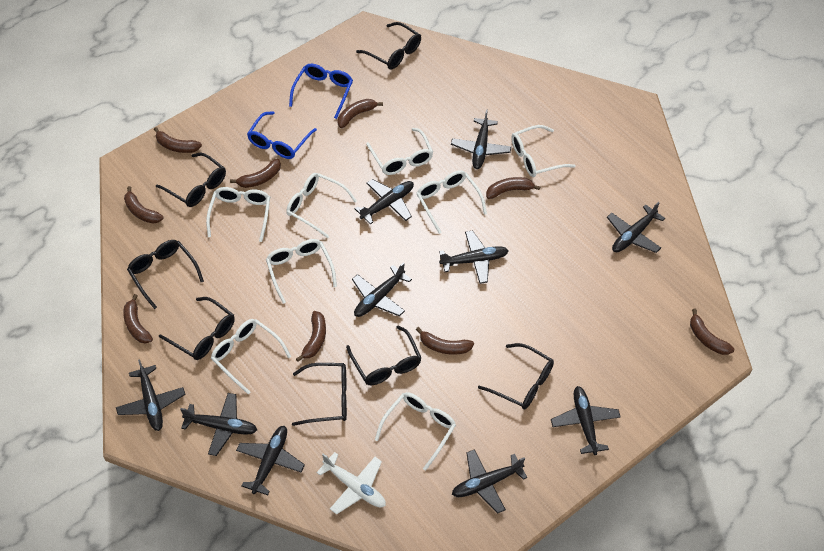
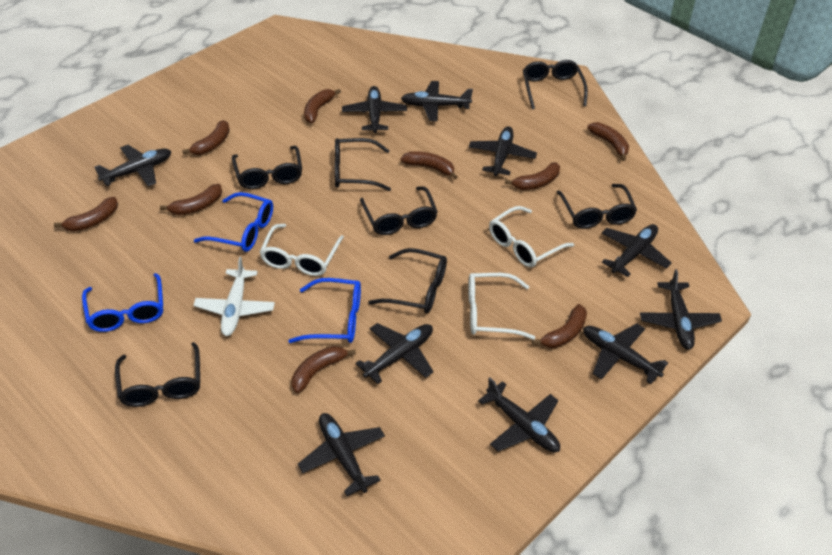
blue glasses: [247,111,317,159] [289,64,353,119] = 2 -> [82,273,163,332] [194,192,273,252] [288,278,361,343] = 3
white glasses: [206,187,270,242] [211,319,291,394] [266,239,337,304] [286,173,357,238] [366,128,433,175] [375,392,456,471] [416,170,487,234] [511,125,576,177] = 8 -> [260,224,344,276] [468,273,535,340] [489,206,574,267] = 3

